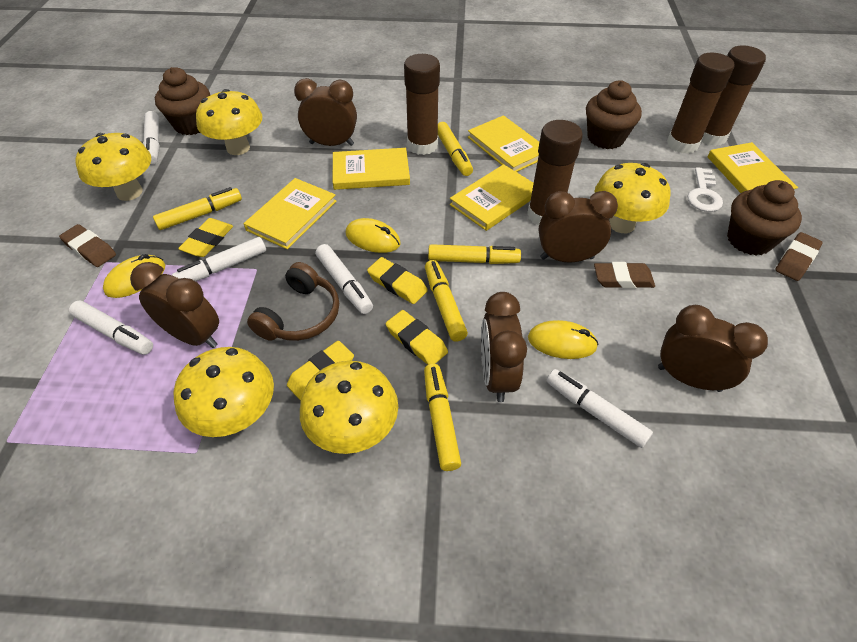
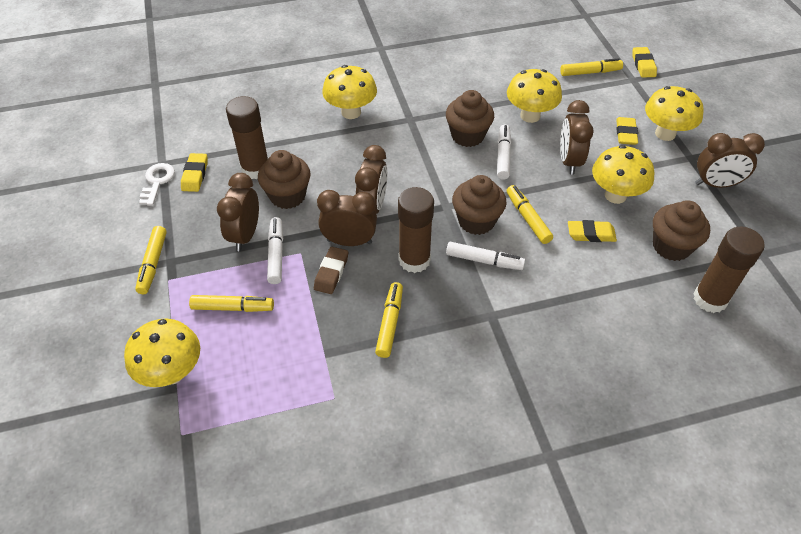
brown cupcake: [155,67,210,135] [586,80,642,149] [727,180,802,255] = 3 -> [258,150,310,209] [446,90,494,147] [452,175,506,235] [653,200,710,261] = 4
brown eraser: [59,224,116,267] [594,262,655,289] [776,232,823,281] = 3 -> [314,247,348,294] = 1
brown glue stick: [404,54,440,155] [527,120,583,226] [667,53,735,154] [702,45,766,146] = 4 -> [226,96,268,179] [398,187,434,273] [693,227,765,313] = 3
brown headphones: [247,262,339,341] = 1 -> none = 0
white marker: [69,301,153,355] [143,111,160,164] [172,237,266,281] [316,244,373,314] [547,369,653,448] = 5 -> [267,217,283,284] [446,242,525,270] [497,125,511,180] = 3
yellow book: [244,178,337,249] [333,148,410,190] [450,164,534,231] [468,115,539,172] [708,142,798,193] = 5 -> none = 0
yellow mouse: [103,254,165,298] [346,218,401,253] [528,320,599,359] = 3 -> none = 0

